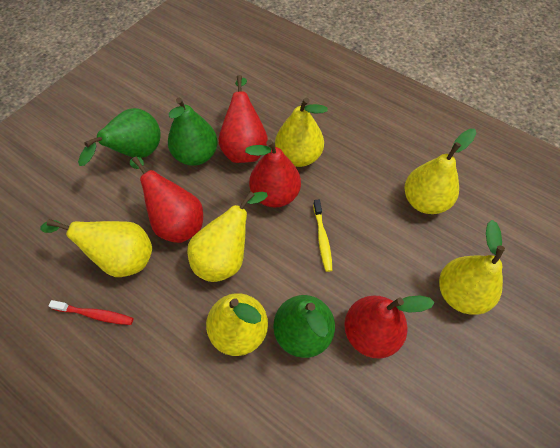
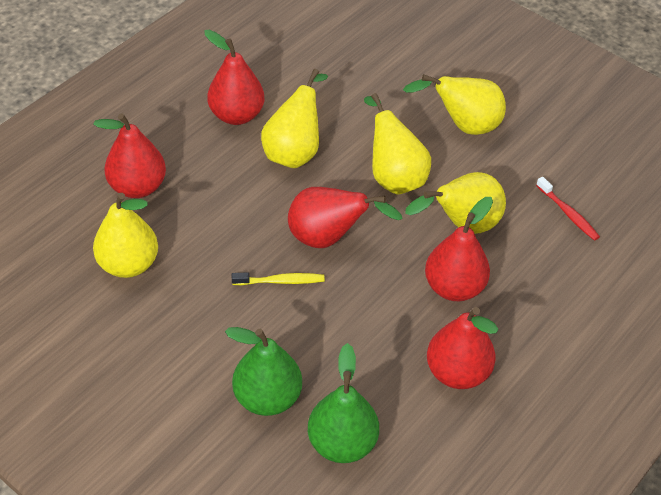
green pear: [78,108,161,166] [168,97,218,166] [273,295,335,358] = 3 -> [225,327,302,416] [308,343,379,463] = 2
red pear: [130,157,203,243] [219,75,268,163] [245,140,301,207] [344,295,435,359] = 4 -> [93,113,166,198] [204,30,265,125] [288,187,403,248] [425,197,493,301] [427,307,498,389] = 5
yellow pear: [41,219,152,277] [187,191,268,282] [206,293,268,356] [275,97,328,167] [405,129,476,214] [439,220,505,315] = 6 -> [93,193,158,278] [261,69,328,168] [364,93,431,194] [403,74,506,135] [405,172,506,234] = 5

